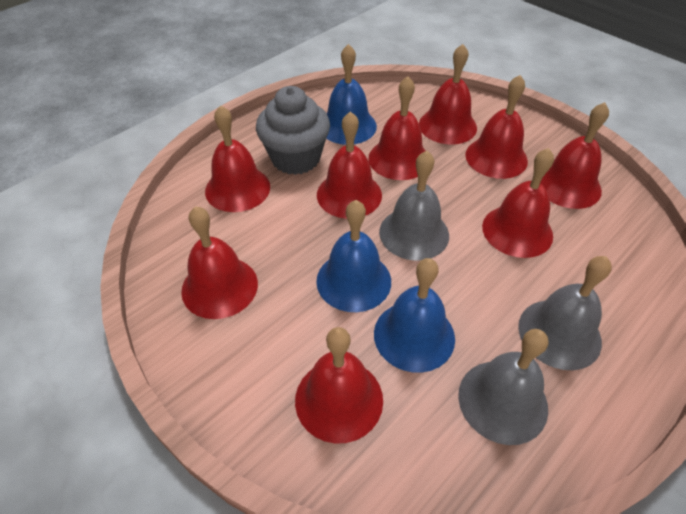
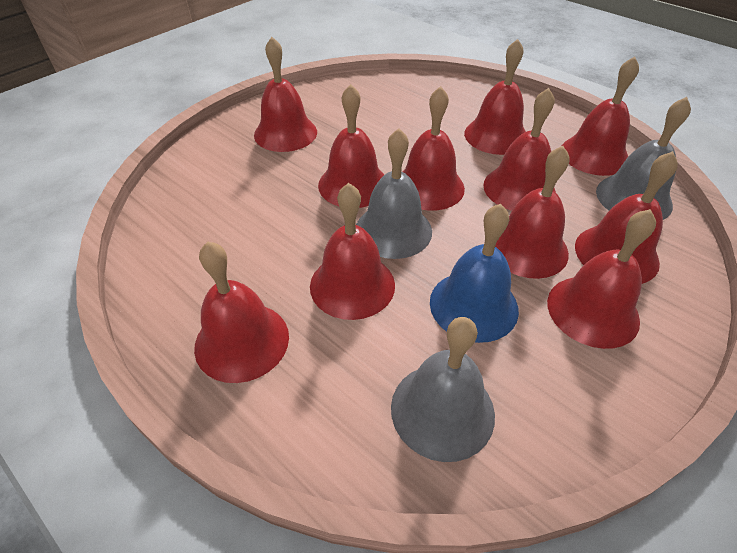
blue bell: [316,200,391,312] [326,44,377,145] [374,258,455,373] = 3 -> [430,204,519,343] = 1
grey cupcake: [256,86,330,175] = 1 -> none = 0
red bell: [181,206,258,319] [205,105,270,212] [295,327,383,444] [317,111,382,219] [368,76,426,180] [419,44,477,144] [465,75,528,179] [482,148,554,258] [540,102,609,209] = 9 -> [194,242,289,383] [254,37,317,152] [310,183,395,320] [318,84,384,208] [402,86,465,211] [464,39,526,155] [483,88,556,211] [495,146,570,279] [547,209,656,349] [562,57,639,176] [575,151,678,284] = 11

